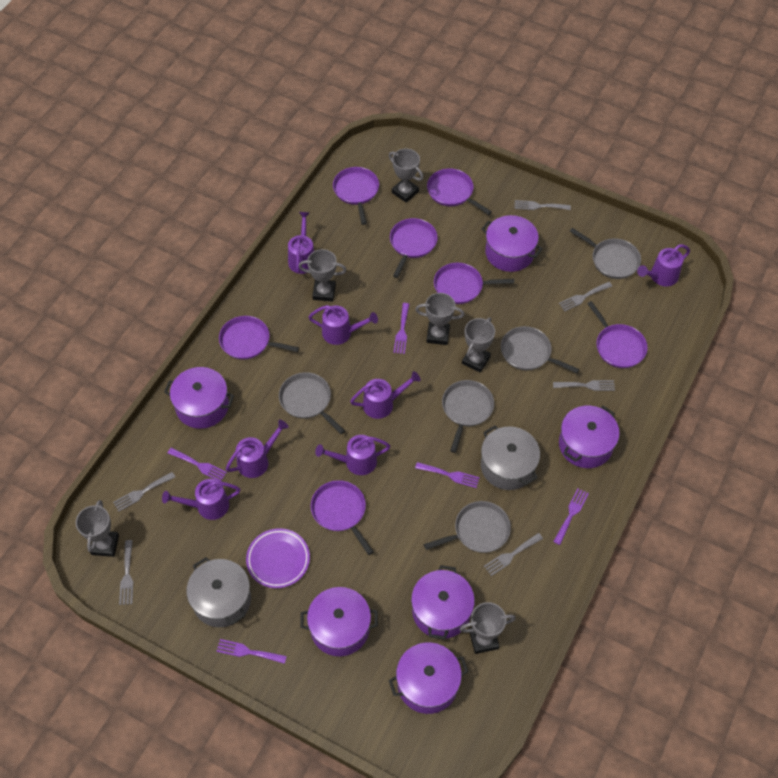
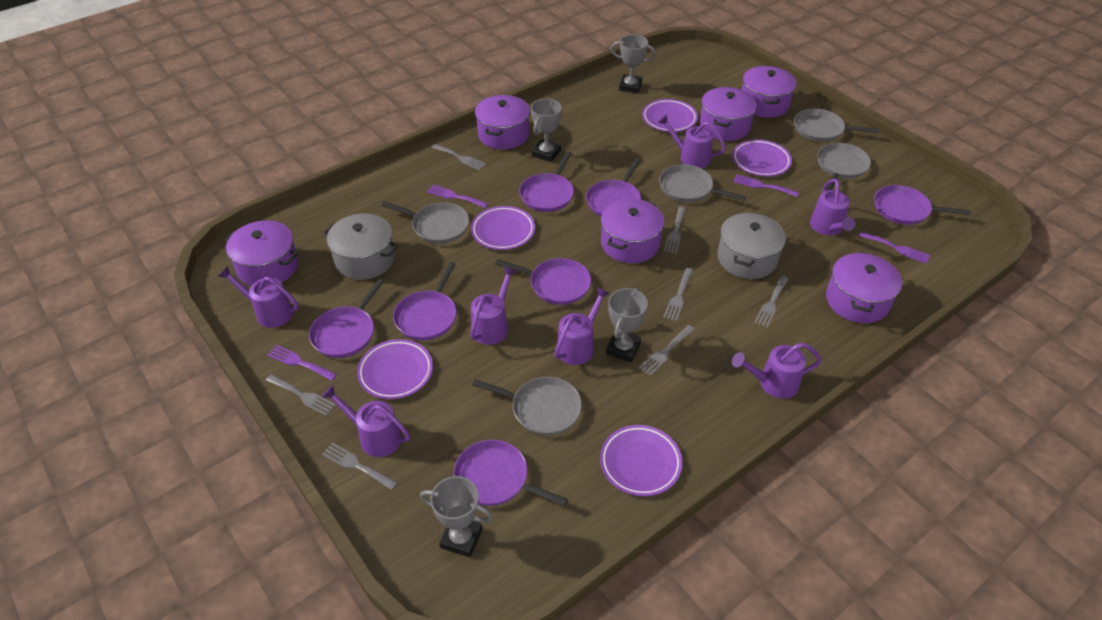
grey fork: [113,472,175,512] [119,540,133,605] [484,533,543,576] [514,200,571,210] [553,380,615,391] [559,282,612,312] = 6 -> [266,374,336,416] [322,442,398,490] [432,144,486,171] [639,325,695,376] [663,268,694,322] [664,207,686,254] [754,276,788,328] = 7
grey trophy: [76,500,119,557] [299,249,346,302] [389,149,424,203] [415,293,465,345] [460,602,516,654] [462,317,495,373] = 6 -> [420,476,493,557] [531,99,562,162] [606,288,648,362] [611,34,656,93] = 4
purple fork: [167,448,227,481] [216,639,287,664] [393,303,409,354] [415,462,480,488] [553,488,589,545] = 5 -> [267,345,337,381] [427,185,488,208] [733,175,799,197] [859,231,930,263] = 4
purple plate: [246,528,310,588] = 1 -> [357,339,433,399] [471,206,535,250] [600,425,682,496] [642,99,698,132] [732,139,792,177] = 5

